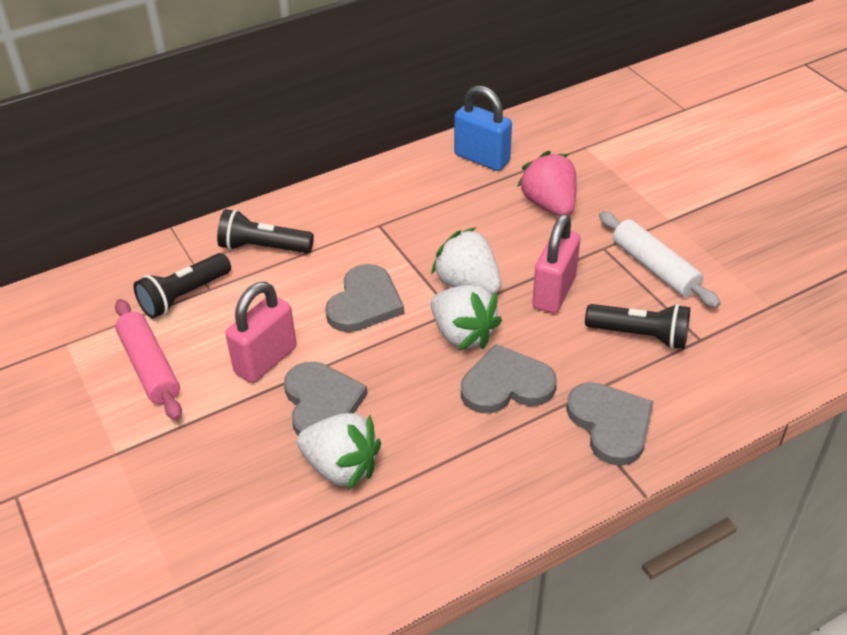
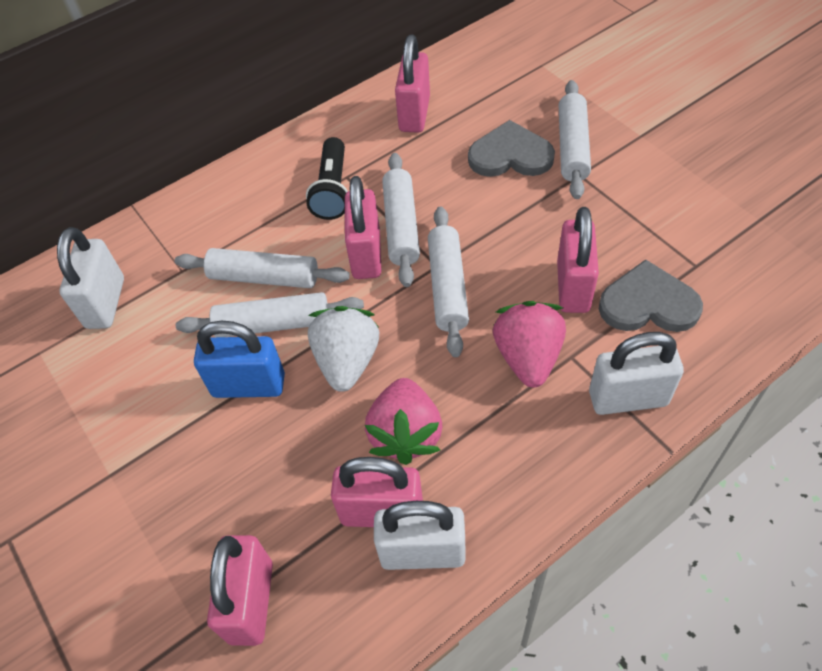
black flashlight: [134,253,231,318] [217,209,314,253] [585,304,690,349] = 3 -> [306,137,348,220] = 1
grey heart: [284,362,368,436] [325,264,404,332] [461,344,557,413] [566,382,654,466] = 4 -> [468,120,555,177] [599,259,703,332] = 2
pink padlock: [225,282,297,383] [532,214,580,314] = 2 -> [207,535,273,646] [331,457,423,527] [345,176,381,279] [395,35,430,133] [557,207,599,313] = 5
pink rolling pin: [115,299,182,421] = 1 -> none = 0
pink strawberry: [518,151,577,216] = 1 -> [365,378,442,465] [493,301,566,387] = 2
white padlock: none = 0 -> [57,227,124,329] [374,501,465,570] [589,332,684,415] = 3
white rolling pin: [599,211,721,308] = 1 -> [175,248,350,288] [176,292,364,337] [382,153,420,287] [428,207,469,357] [558,80,591,199] = 5
white strawberry: [297,413,381,490] [431,227,502,295] [431,285,502,350] = 3 -> [308,306,379,392] = 1

